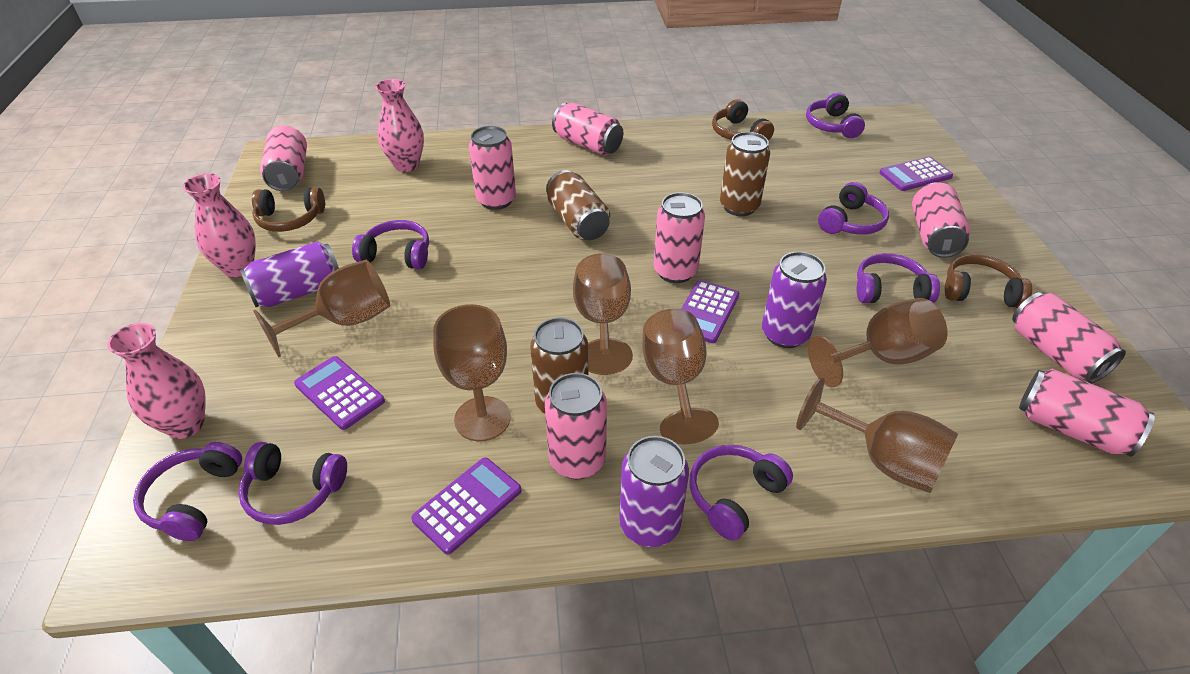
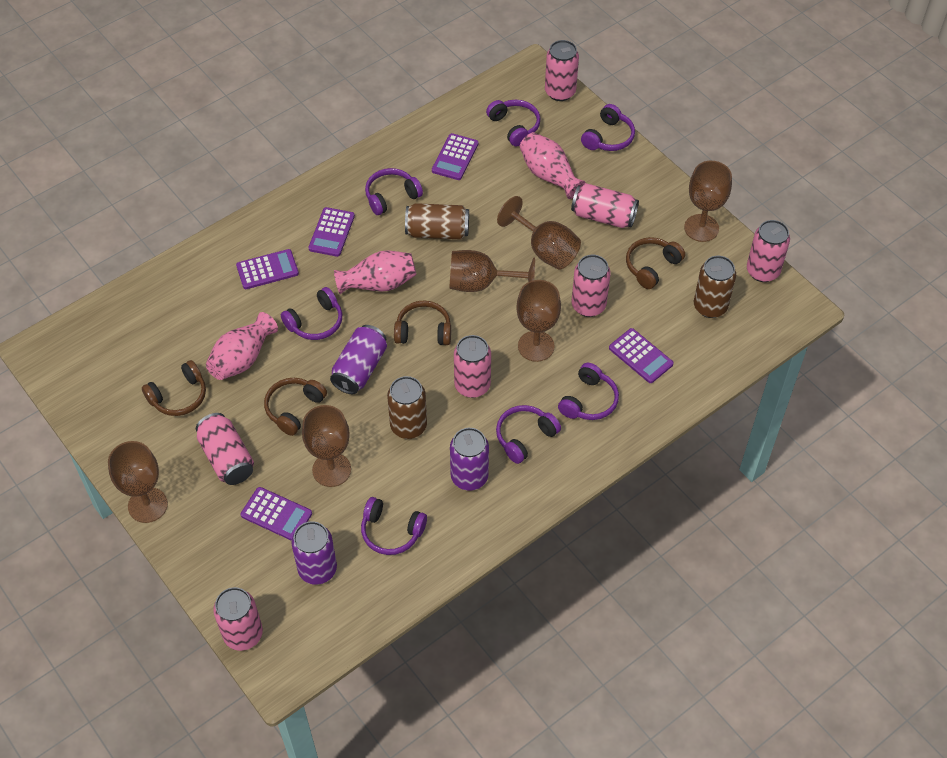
brown headphones: [252,187,325,232] [712,99,774,140] [945,254,1032,308] = 3 -> [142,360,206,416] [264,378,327,436] [394,301,451,345] [626,237,685,289] = 4
pink can: [260,126,307,191] [469,126,516,210] [545,373,607,479] [552,103,623,155] [654,192,705,283] [912,182,970,258] [1012,292,1126,384] [1019,369,1155,457] = 8 -> [196,413,254,485] [213,587,263,651] [454,335,491,398] [545,40,579,101] [571,183,639,228] [572,255,611,317] [747,220,790,282] = 7
purple calculator: [294,356,385,430] [411,457,522,554] [681,280,739,343] [879,157,953,191] = 4 -> [236,249,299,289] [240,487,312,541] [308,207,355,257] [432,133,479,180] [609,328,674,383] = 5

